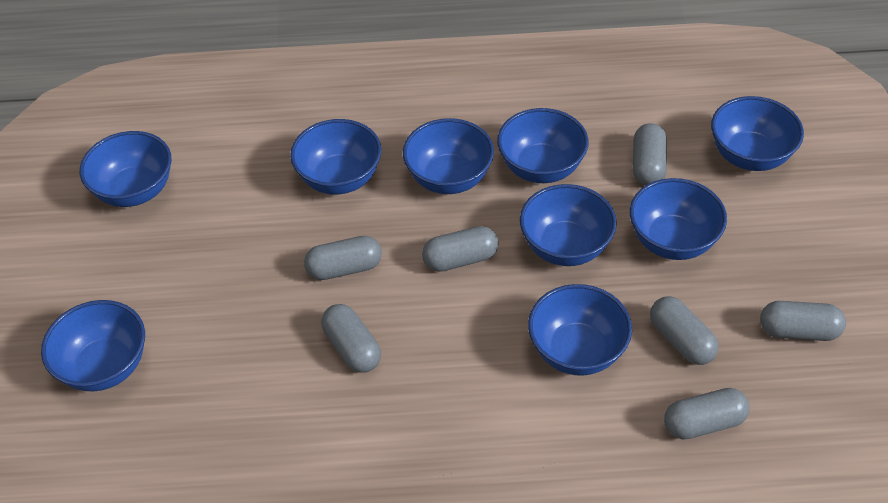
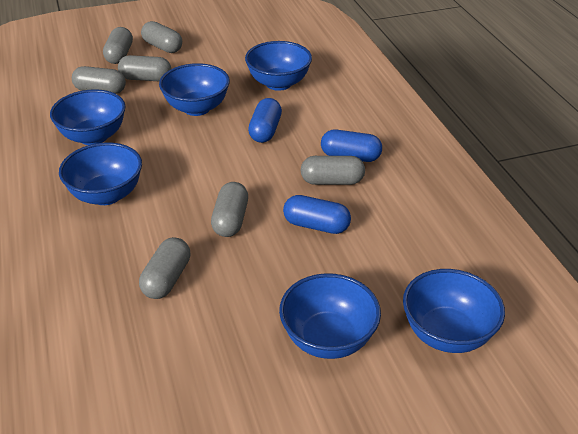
blue bowl: [41,300,145,391] [80,131,172,207] [290,119,381,195] [403,118,494,194] [497,108,589,183] [520,184,617,266] [528,284,632,376] [630,178,727,260] [711,96,804,171] = 9 -> [50,89,126,145] [59,143,142,205] [159,63,230,116] [245,41,312,91] [279,273,381,359] [403,269,505,353] = 6
blue capsule: none = 0 -> [248,98,282,143] [283,195,351,234] [321,129,382,162] = 3

